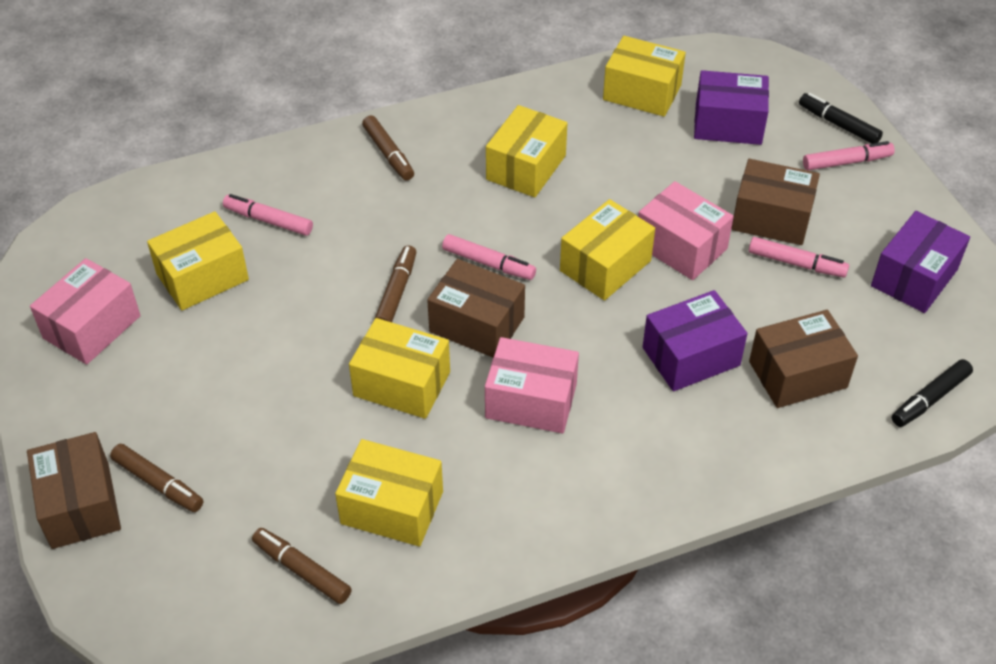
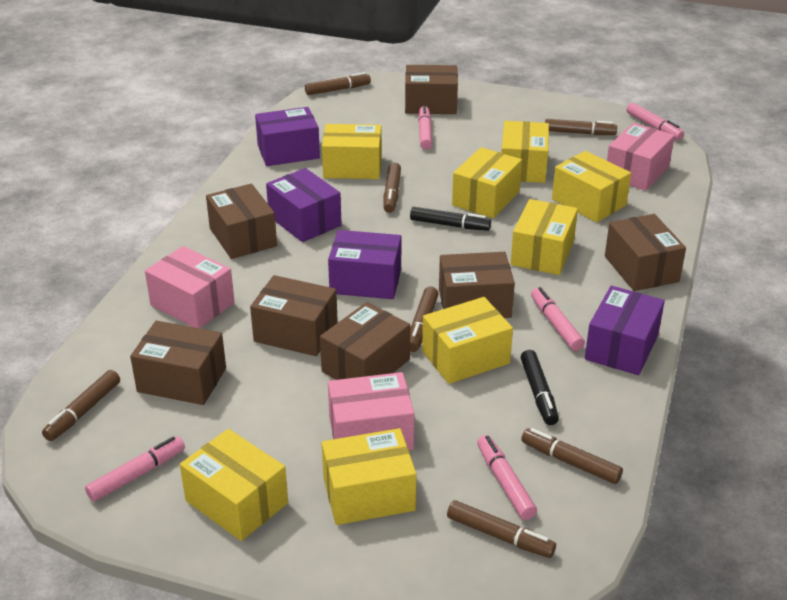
brown box: [27,432,121,549] [427,259,525,357] [731,159,820,245] [749,310,858,408] = 4 -> [130,321,226,405] [206,184,277,259] [250,275,338,356] [320,302,410,380] [405,65,458,114] [439,252,515,318] [605,214,686,291] = 7
brown marker: [110,444,203,512] [252,528,352,604] [362,115,414,181] [374,245,416,322] = 4 -> [42,370,120,441] [305,72,371,95] [383,162,401,213] [410,287,439,352] [447,500,556,558] [521,428,623,484] [545,119,617,135] = 7
pink marker: [223,194,313,236] [442,234,536,280] [749,237,849,277] [803,141,895,170] = 4 -> [85,436,185,502] [418,105,432,150] [477,435,537,520] [531,287,585,351] [626,103,684,140] = 5
purple box: [643,290,748,391] [694,70,769,145] [871,211,970,313] = 3 -> [255,107,320,166] [266,168,342,242] [328,230,401,299] [585,286,665,375] = 4
yellow box: [147,211,249,310] [335,439,443,546] [349,318,450,419] [486,105,567,197] [560,199,655,300] [603,36,686,117] = 6 -> [180,429,288,541] [322,124,382,179] [322,428,416,525] [422,297,513,384] [452,147,522,218] [502,121,549,183] [511,199,578,275] [552,151,631,222] = 8

